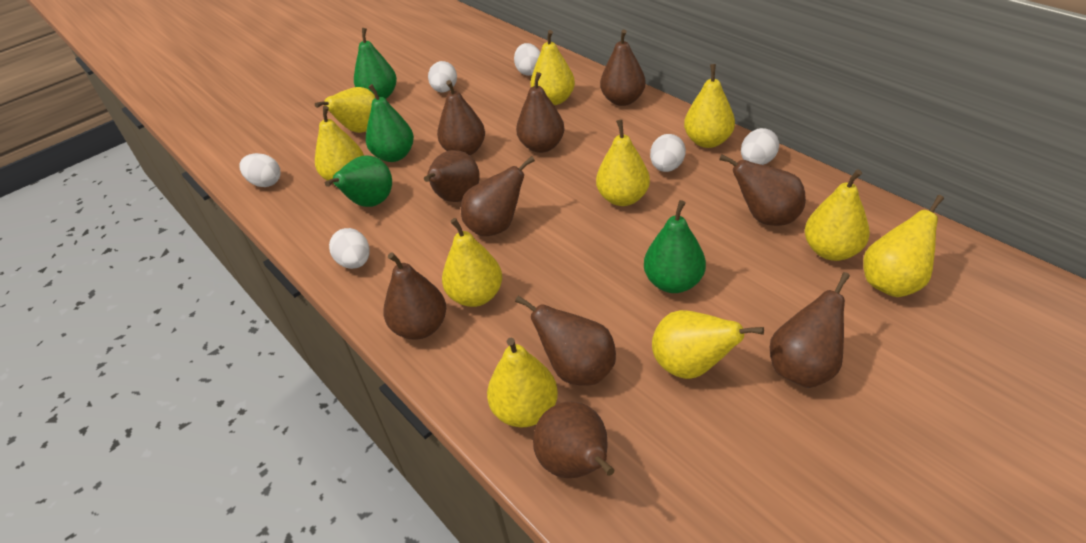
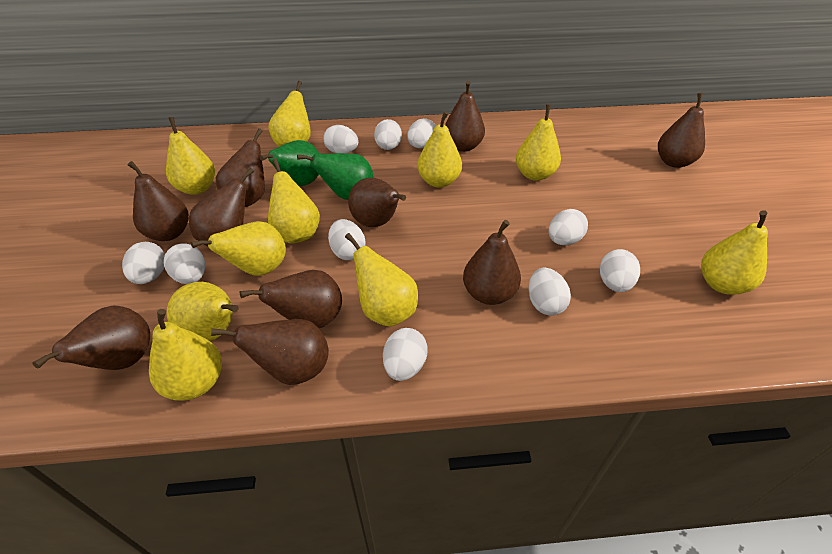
green pear: [325,156,392,207] [354,28,397,99] [366,84,414,162] [644,200,706,293] = 4 -> [259,140,319,186] [297,153,374,200] = 2
white egg: [239,153,281,187] [329,228,369,269] [428,61,457,92] [514,43,541,76] [650,134,686,172] [741,128,779,165] = 6 -> [122,242,165,284] [164,244,205,284] [323,125,359,153] [328,219,366,260] [374,119,402,150] [383,328,428,381] [408,118,436,148] [528,268,571,316] [549,209,588,245] [600,249,640,292] = 10

